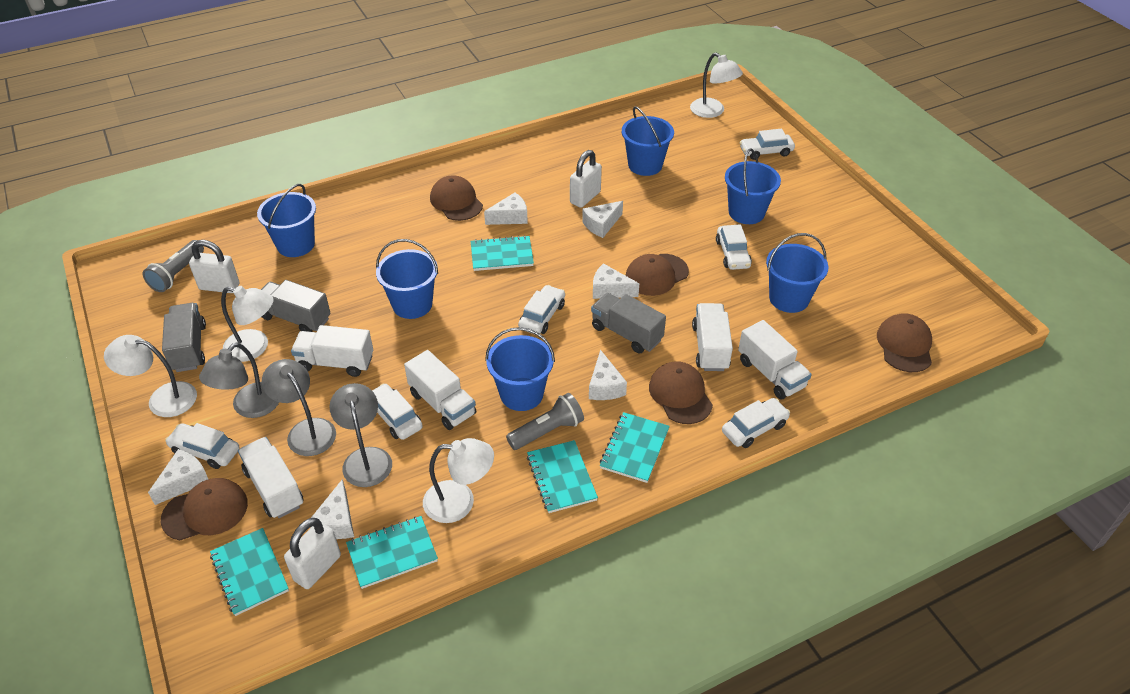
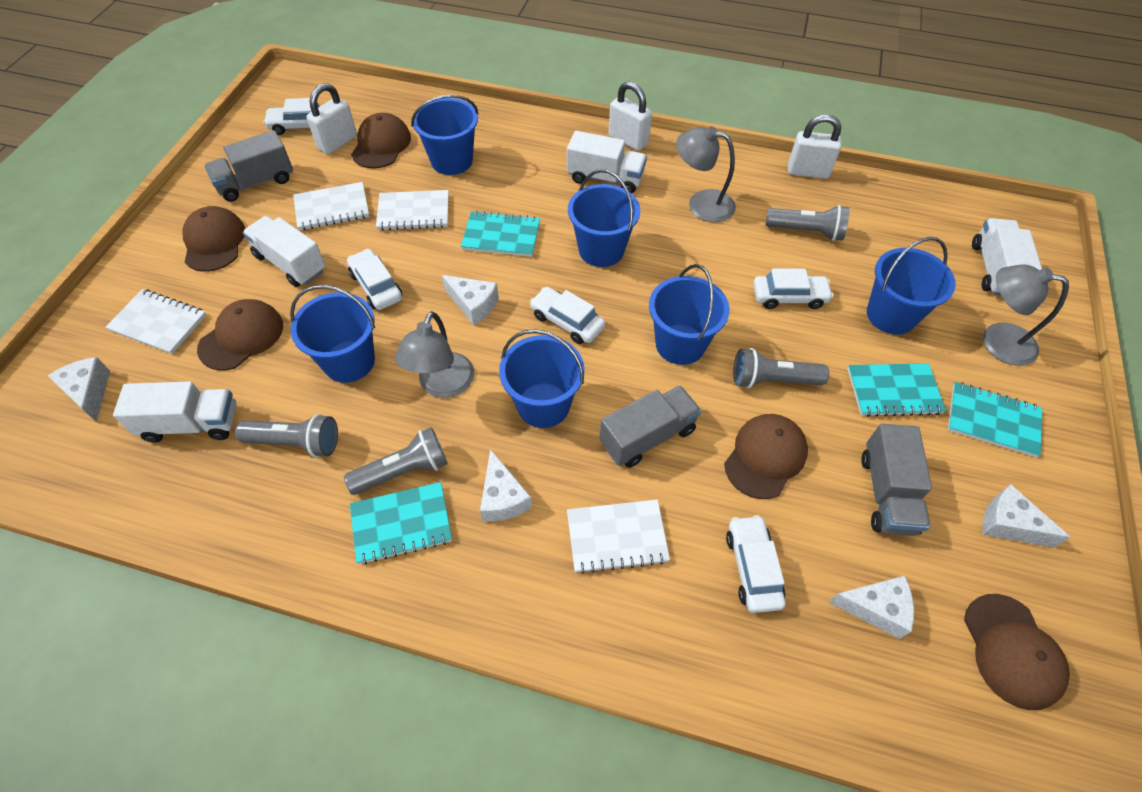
grey flashlight: [143,240,204,292] [506,393,584,450] = 2 -> [235,414,338,458] [344,427,447,495] [733,348,829,389] [766,205,850,241] = 4
turquoise notebook: [210,528,289,616] [346,516,438,589] [471,235,534,271] [527,440,598,513] [600,412,670,483] = 5 -> [350,482,452,564] [461,211,540,257] [848,363,946,417] [948,382,1042,458] = 4
white car: [165,423,239,469] [372,383,423,440] [518,285,565,335] [716,224,752,270] [722,398,790,448] [740,129,795,160] = 6 -> [263,98,320,135] [347,249,402,310] [529,287,605,344] [726,515,785,613] [753,269,834,309] = 5
white cheese: [148,449,208,505] [310,479,354,539] [484,193,528,225] [582,201,623,238] [589,350,627,400] [593,263,639,299] = 6 -> [48,357,110,422] [442,275,499,325] [480,449,532,522] [829,576,914,639] [982,484,1071,547] = 5
white lamp: [104,335,197,417] [221,286,274,362] [423,438,494,523] [690,53,743,118] = 4 -> none = 0
white notebook: none = 0 -> [105,289,206,354] [293,182,369,230] [376,190,449,231] [567,499,670,574] = 4
white truck: [238,437,303,518] [291,325,373,377] [404,350,476,430] [692,303,733,371] [738,320,811,400] = 5 -> [113,381,237,443] [243,216,326,287] [567,131,647,194] [972,218,1042,296] = 4

